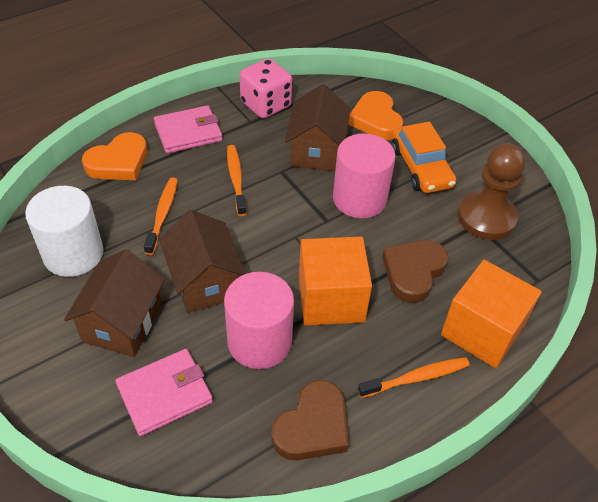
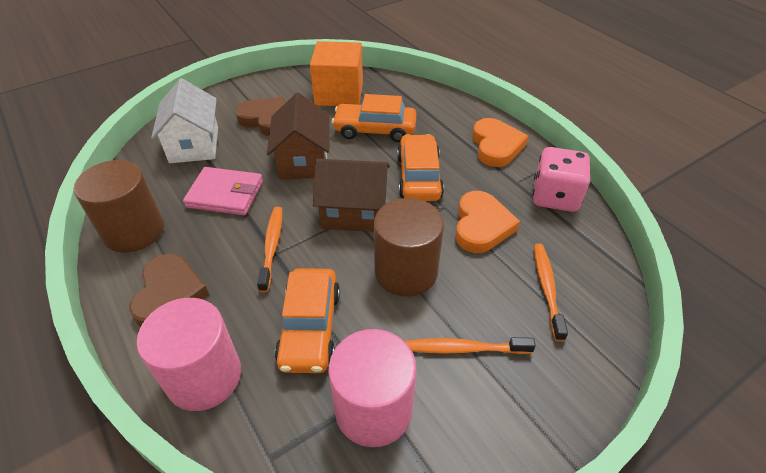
brown cylinder: none = 0 -> [74,160,164,253] [374,198,444,297] = 2
brown house: [64,249,165,357] [159,210,246,313] [285,84,350,171] = 3 -> [267,93,330,180] [313,159,390,232] = 2
brown pawn: [458,143,526,240] = 1 -> none = 0
orange car: [391,122,456,193] = 1 -> [275,268,340,373] [332,94,416,142] [397,134,444,201] = 3
orange cube: [299,237,372,326] [441,260,542,368] = 2 -> [310,41,363,106] = 1
pink wallet: [115,349,213,436] [154,105,222,153] = 2 -> [183,167,263,215] = 1
white cylinder: [25,186,103,277] = 1 -> none = 0
white house: none = 0 -> [151,78,218,163] = 1

